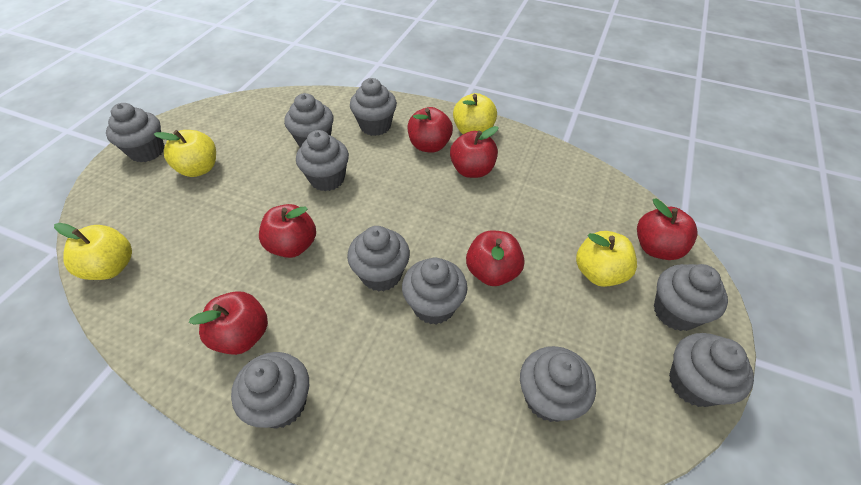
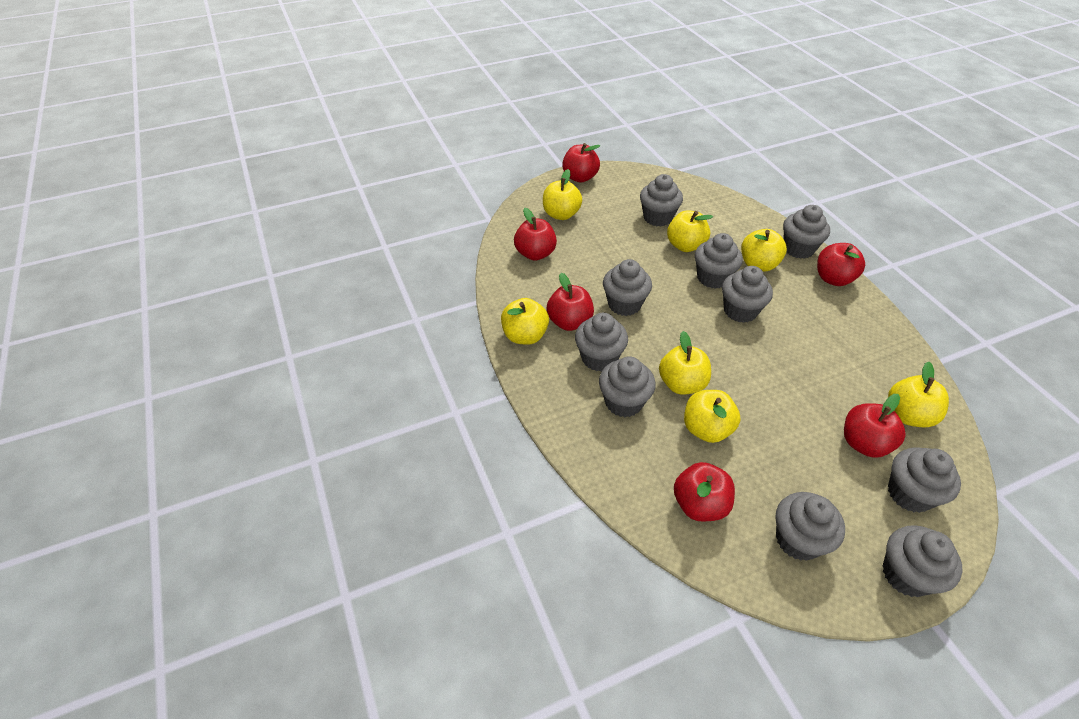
yellow apple: [54,223,132,280] [154,130,216,177] [453,93,497,134] [576,231,637,287] = 4 -> [501,298,549,345] [543,169,582,220] [659,331,711,395] [667,210,713,252] [684,390,741,443] [741,229,787,272] [888,362,949,427] = 7

